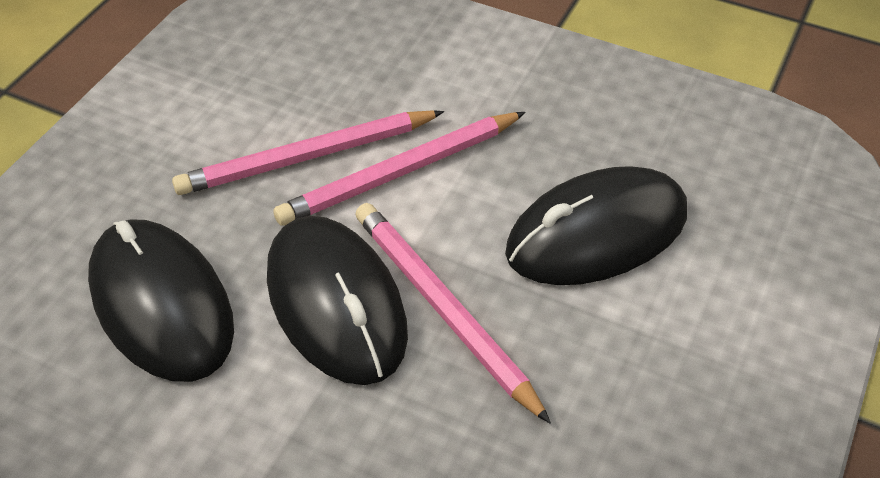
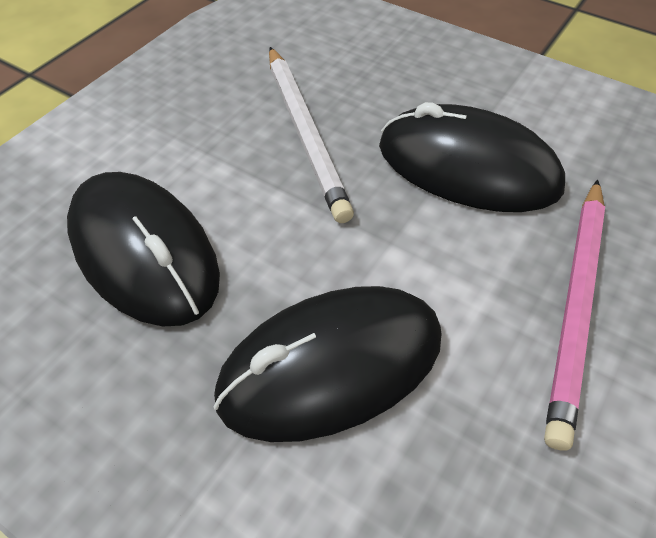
pink pencil: [172,110,444,195] [273,112,526,226] [355,203,551,424] = 3 -> [544,180,605,451] = 1
white pencil: none = 0 -> [269,47,354,223] = 1

